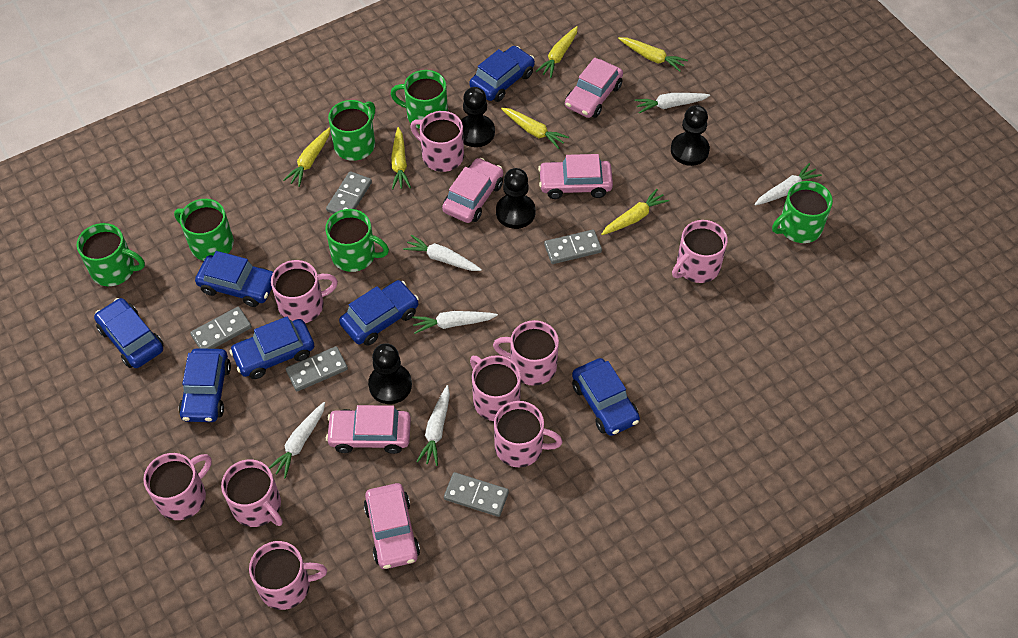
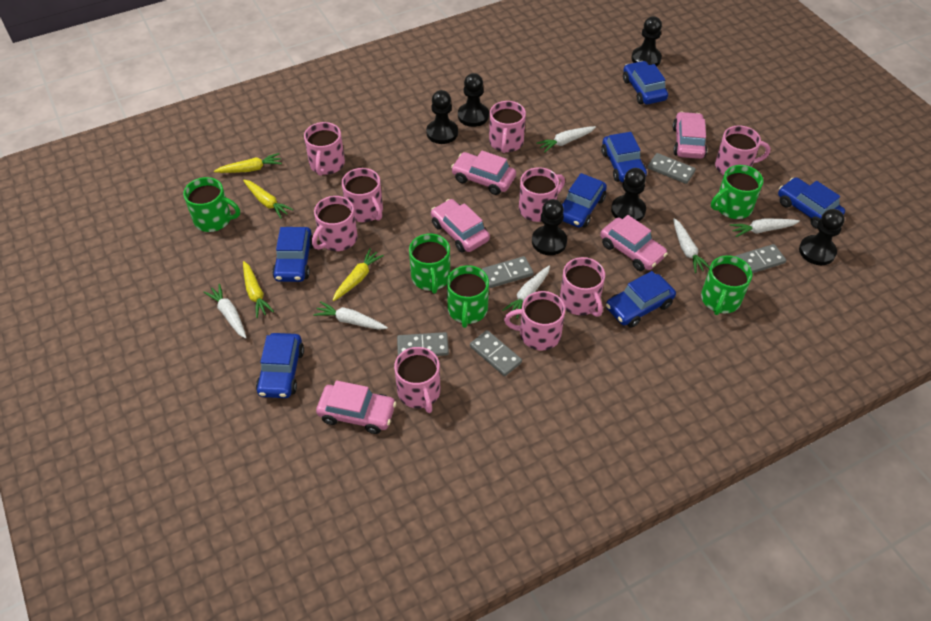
black pawn: [368,343,412,404] [461,87,495,147] [496,168,536,229] [671,105,710,166] = 4 -> [426,90,458,144] [458,73,489,127] [532,199,567,255] [611,168,646,222] [631,16,662,66] [799,209,845,265] = 6
green mug: [77,223,145,286] [174,199,234,261] [326,209,389,272] [328,100,375,161] [391,70,448,129] [772,181,833,243] = 6 -> [183,177,240,232] [409,233,450,294] [447,265,489,328] [701,255,753,315] [711,165,763,219] = 5
yellow carrot: [283,127,330,187] [391,127,411,190] [501,108,569,149] [535,26,578,78] [601,189,669,235] [618,37,688,72] = 6 -> [214,153,282,173] [243,179,294,219] [243,261,274,318] [332,248,384,301] = 4

